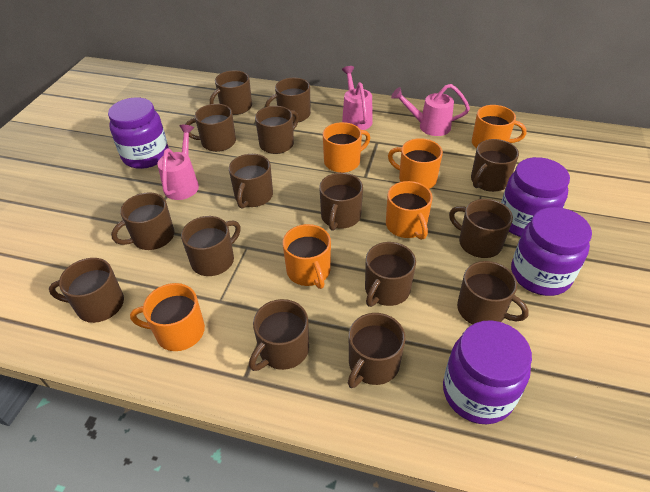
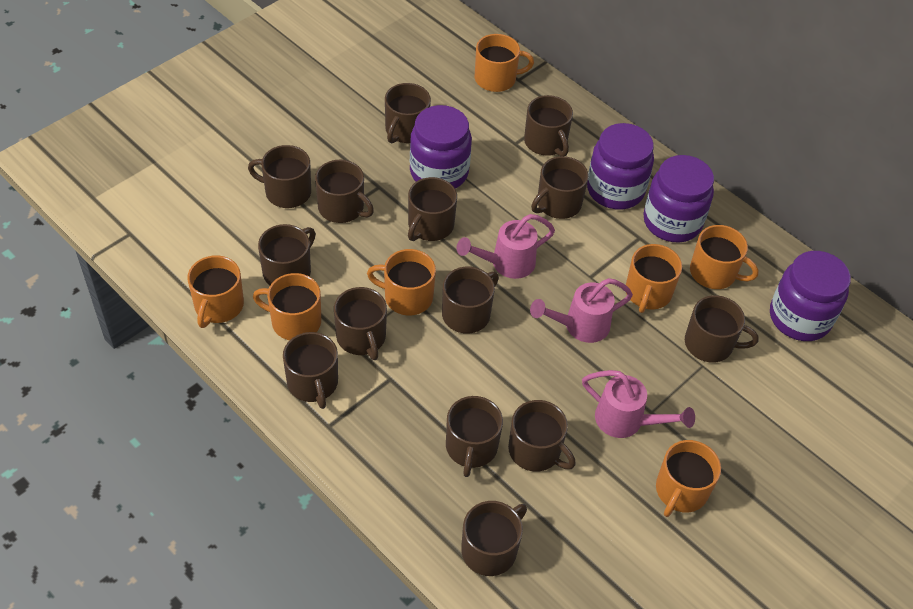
brown mug: [49,258,124,323] [111,192,175,250] [181,216,241,276] [185,104,236,152] [210,70,252,115] [229,154,273,209] [249,299,309,371] [255,106,299,154] [265,78,311,123] [319,173,363,231] [348,313,405,388] [365,242,416,307] [449,199,513,258] [457,261,529,324] [471,139,519,192] = 15 -> [248,145,311,208] [258,224,316,285] [283,332,338,409] [315,160,374,223] [334,287,387,360] [385,83,431,143] [408,177,457,241] [442,266,499,333] [446,396,503,477] [461,501,527,576] [508,400,576,472] [524,95,573,156] [531,156,589,219] [685,295,759,362] = 14
orange mug: [130,283,205,351] [283,224,331,289] [323,122,370,173] [386,181,433,240] [388,138,443,189] [472,105,526,148] = 6 -> [187,255,244,328] [253,273,321,340] [367,249,436,316] [475,34,534,92] [626,244,682,313] [656,440,721,517] [690,225,759,289] = 7

